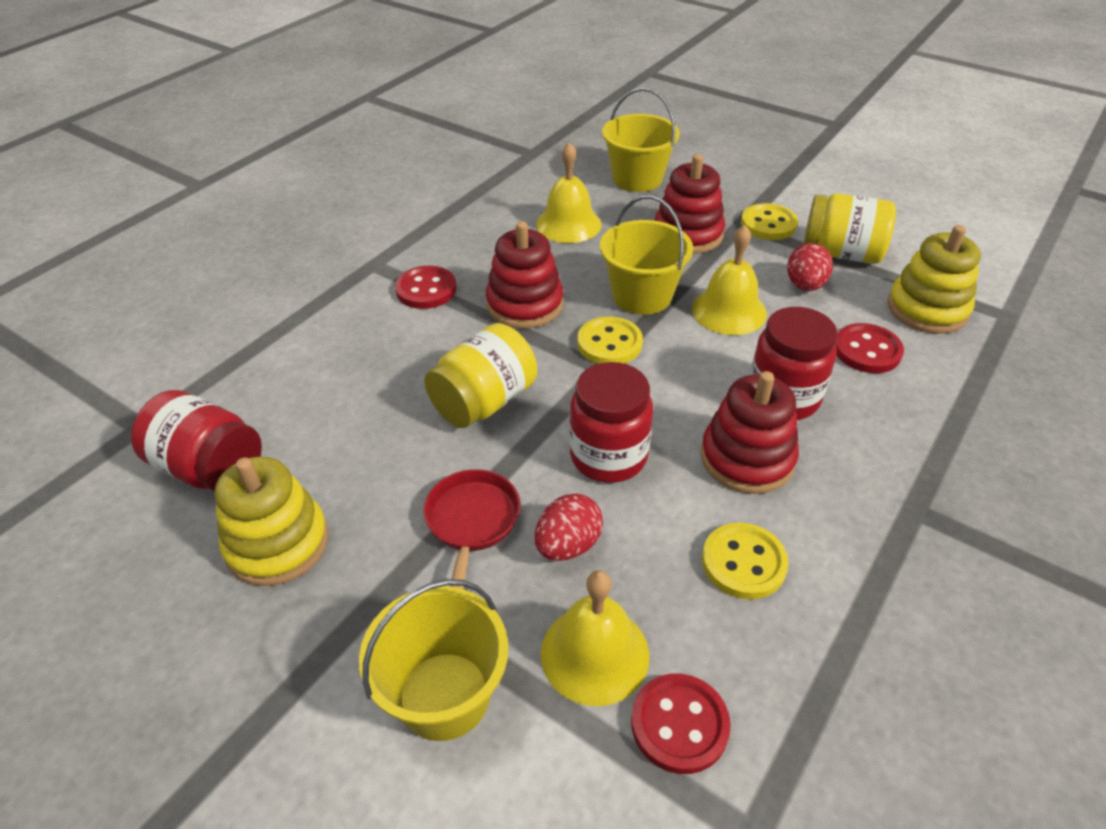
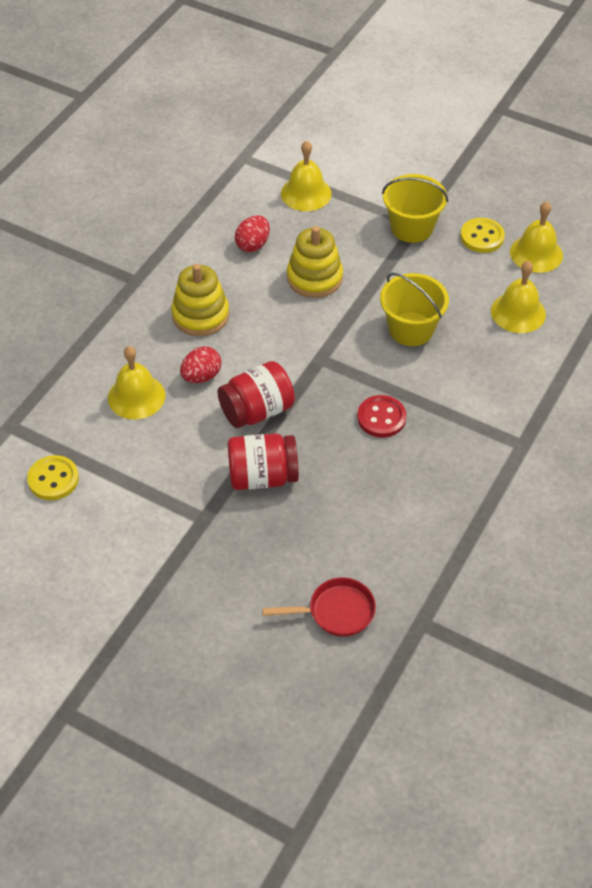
red button: [395,266,456,309] [631,674,731,774] [835,323,904,373] = 3 -> [357,395,406,438] = 1
red jar: [131,390,262,492] [570,362,653,483] [750,307,838,420] = 3 -> [217,361,295,428] [228,433,299,490] = 2
red stacking toy: [486,221,563,329] [654,154,725,254] [701,371,799,494] = 3 -> none = 0
yellow bell: [536,142,602,243] [541,570,650,706] [692,225,767,335] = 3 -> [108,346,165,419] [281,140,332,211] [491,261,546,333] [510,201,563,273] = 4
yellow bucket: [359,579,508,741] [600,195,693,315] [602,88,680,192] = 3 -> [380,273,449,346] [382,174,448,243] = 2
yellow button: [577,316,643,364] [702,523,789,599] [741,203,798,240] = 3 -> [27,455,79,500] [460,218,505,253] = 2
yellow jar: [424,323,537,428] [803,193,896,264] = 2 -> none = 0

